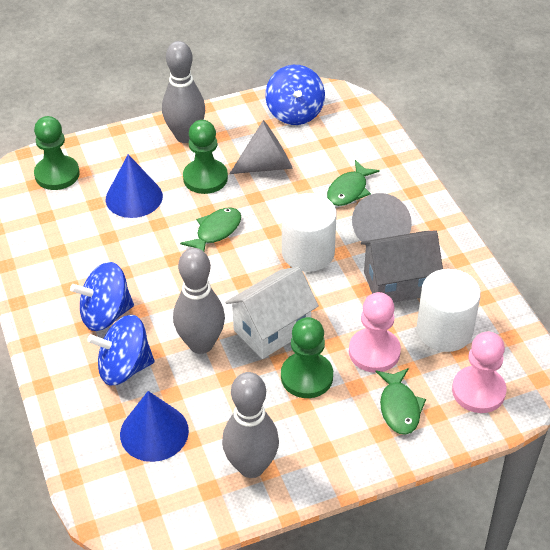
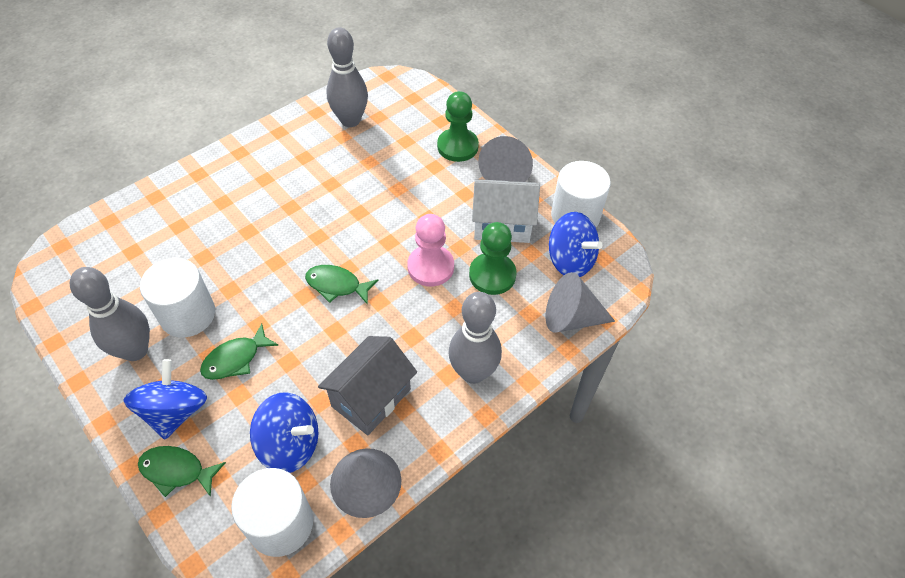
blue cone: [106,154,163,218] [120,391,189,462] = 2 -> none = 0
green pawn: [34,116,80,190] [183,120,228,194] [281,317,333,398] = 3 -> [437,91,479,162] [469,222,517,295] = 2
grey cone: [229,120,292,174] [352,193,412,242] = 2 -> [330,448,401,518] [478,136,533,182] [546,272,615,333] = 3
pink pawn: [349,292,401,373] [452,332,507,413] = 2 -> [407,214,454,286] = 1
white cylinder: [282,193,337,272] [417,269,481,352] = 2 -> [140,258,215,337] [231,468,313,557] [551,161,611,227] = 3

